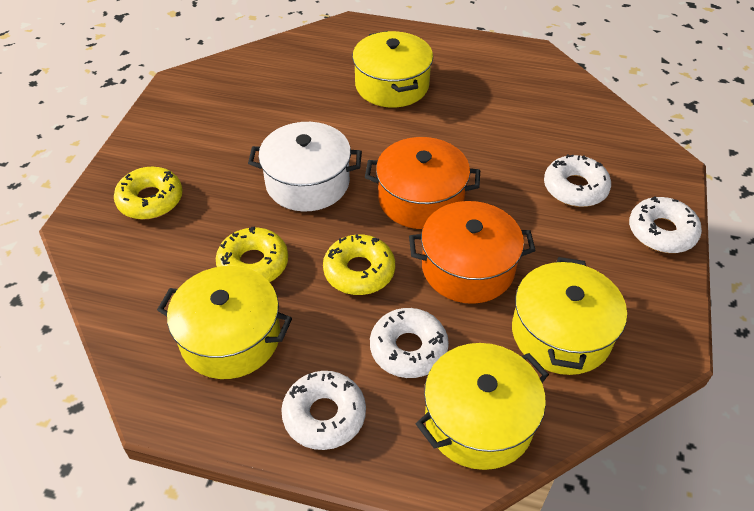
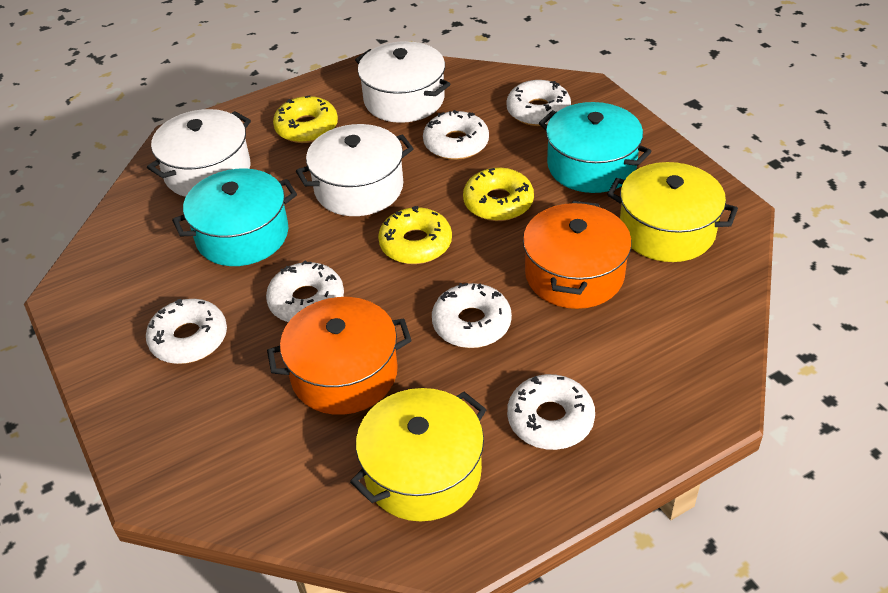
turquoise pot: none = 0 -> [172,168,297,266] [539,102,652,193] = 2
white donut: [281,371,366,450] [370,308,449,378] [544,154,611,207] [629,196,702,253] = 4 -> [146,298,227,364] [266,261,344,322] [423,110,489,160] [432,283,512,348] [507,80,571,126] [507,374,595,450] = 6
white pot: [248,122,362,212] = 1 -> [147,109,251,197] [296,124,414,216] [355,41,450,123] = 3
yellow pot: [157,266,292,379] [352,31,433,107] [416,343,549,470] [512,257,627,375] = 4 -> [350,388,487,522] [607,162,738,262] = 2

